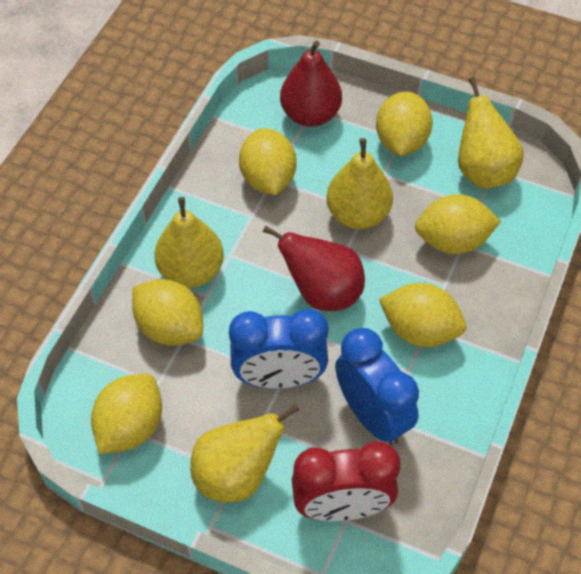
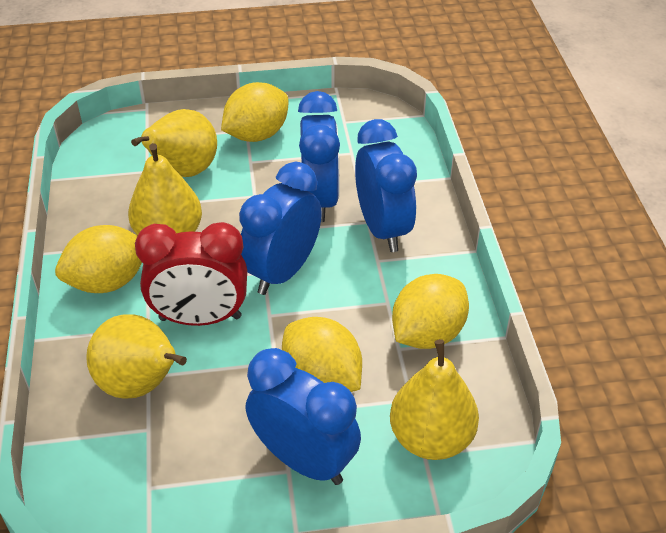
blue clock: [229,309,328,389] [335,328,419,445] = 2 -> [239,162,322,295] [246,348,361,485] [298,91,340,222] [355,119,417,252] = 4
red pear: [263,226,365,311] [280,41,342,127] = 2 -> none = 0
yellow lemon: [91,374,162,454] [132,279,203,346] [239,128,296,195] [376,91,433,156] [379,283,466,347] [415,194,501,254] = 6 -> [55,225,142,293] [221,82,288,142] [282,317,362,392] [392,274,469,349] = 4

